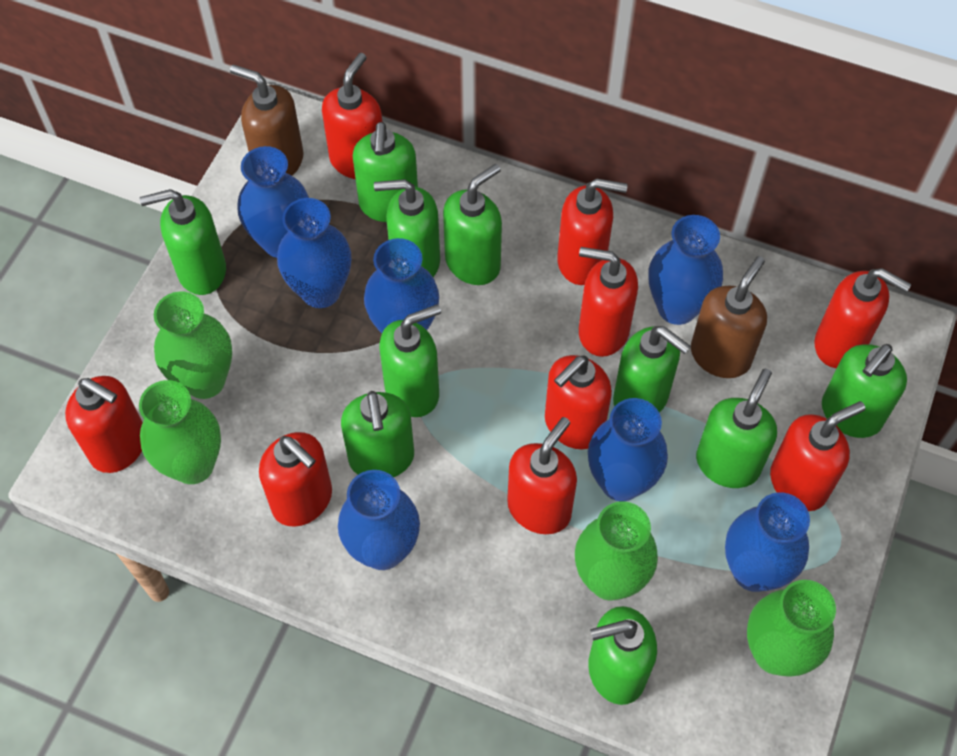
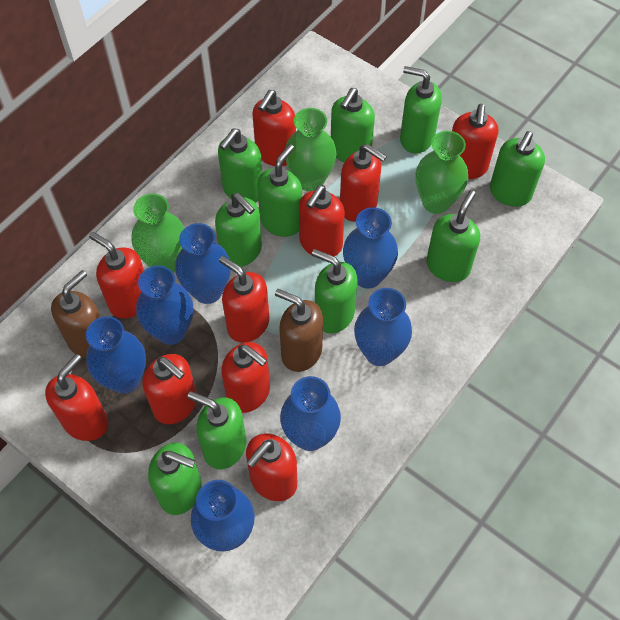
green vase: [139,380,221,484] [154,291,232,399] [575,501,658,600] [747,580,836,676] = 4 -> [132,193,184,273] [285,108,336,192] [415,131,468,214] = 3
red soap dispenser: [65,376,143,473] [259,432,332,527] [322,53,382,179] [507,417,577,534] [545,355,612,450] [557,179,628,285] [579,247,638,357] [770,401,865,511] [814,268,911,368] = 9 -> [45,354,108,441] [89,232,144,319] [143,354,197,424] [219,256,269,343] [221,342,270,413] [246,434,297,501] [252,90,296,166] [299,185,345,257] [340,144,387,222] [452,104,498,179] = 10

